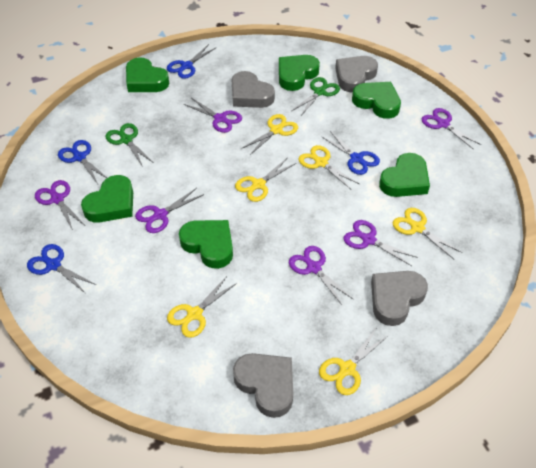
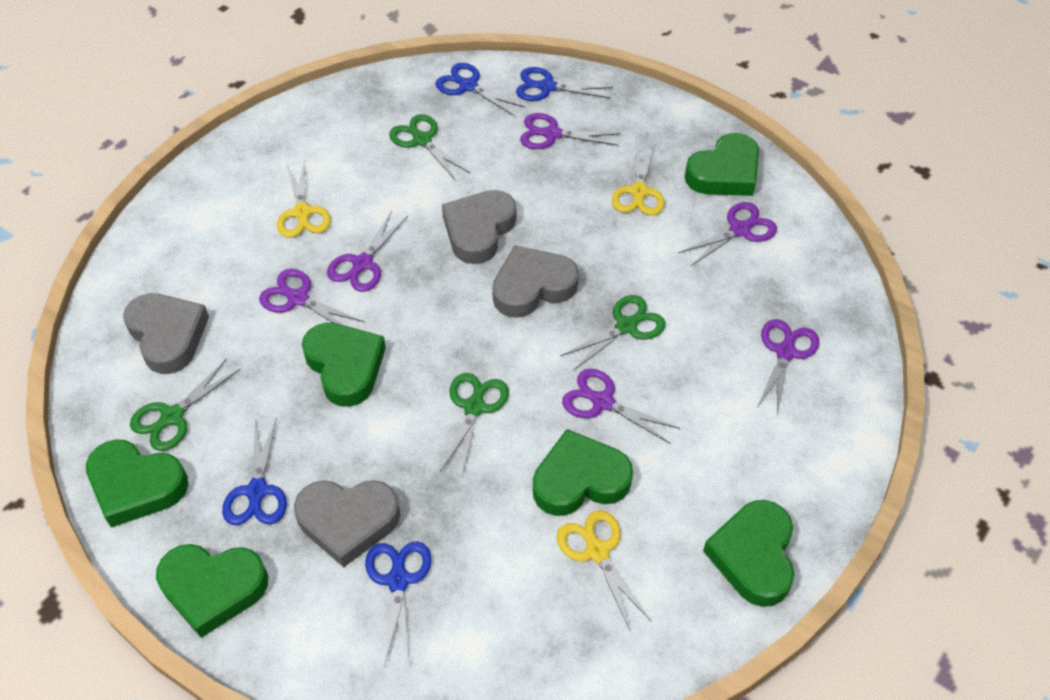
green scissors: [105,123,154,167] [292,77,340,116] = 2 -> [130,359,240,451] [389,114,470,181] [440,373,509,476] [560,295,666,371] = 4
yellow scissors: [167,276,237,338] [235,157,296,202] [241,114,298,155] [298,145,359,189] [319,327,389,395] [393,208,462,259] = 6 -> [277,161,331,238] [557,510,651,630] [612,142,665,216] = 3

